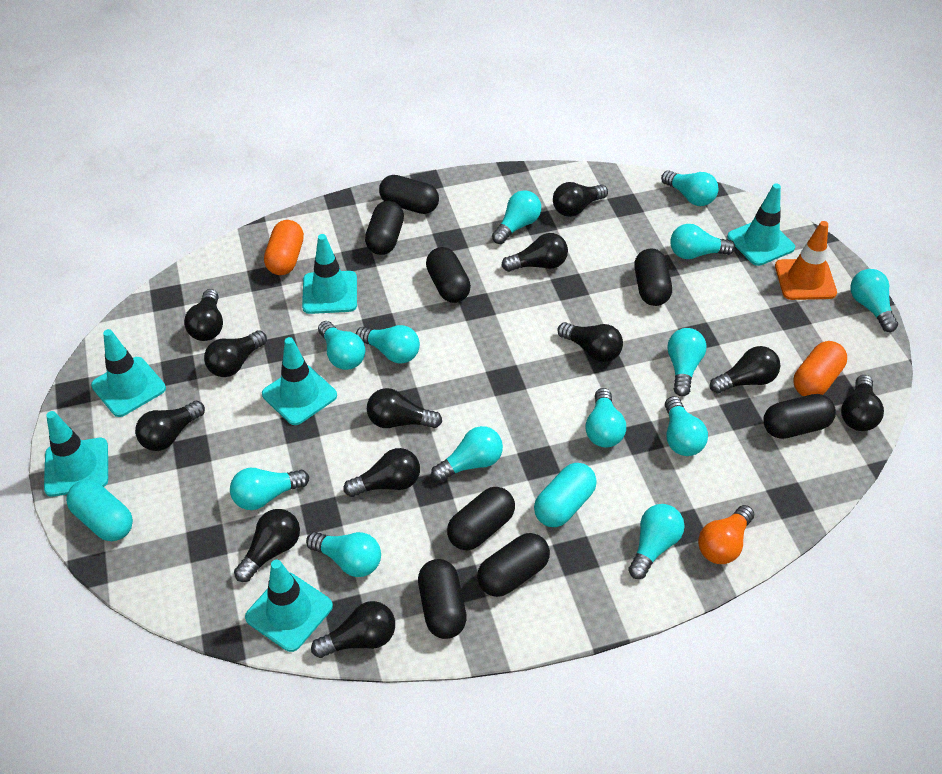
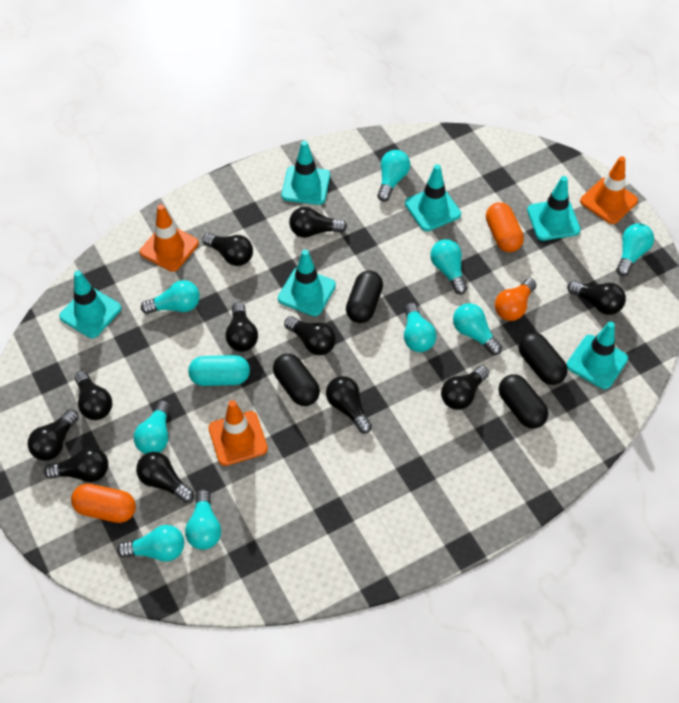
black capsule: [365,201,404,255] [379,175,439,214] [418,559,467,639] [426,247,471,303] [447,487,515,550] [477,533,550,597] [634,249,672,306] [763,394,836,439] = 8 -> [273,354,320,406] [346,271,383,323] [499,374,548,429] [519,333,568,385] = 4
black light bulb: [135,401,205,451] [184,289,223,341] [204,330,267,377] [234,509,300,582] [311,601,395,658] [344,448,420,497] [367,388,442,428] [502,233,568,272] [553,182,608,217] [557,322,623,362] [710,346,780,393] [841,375,884,431] = 12 -> [28,409,79,461] [44,447,108,482] [74,371,112,420] [136,452,194,503] [202,233,253,266] [225,302,258,352] [284,316,336,355] [289,207,347,238] [326,376,372,434] [441,366,489,410] [567,281,626,315] = 11
orange traffic cone: [775,221,837,300] = 1 -> [140,204,199,272] [208,400,268,466] [580,156,638,224] = 3
turquoise capsule: [66,480,133,541] [534,463,597,527] = 2 -> [188,355,250,386] = 1
turquoise light bulb: [230,468,309,510] [306,532,381,577] [318,321,365,370] [356,325,420,363] [431,426,503,482] [492,190,541,244] [585,388,626,448] [628,504,685,579] [661,170,718,206] [665,396,708,456] [667,328,706,396] [670,224,735,259] [850,269,898,332] = 13 -> [117,525,184,562] [134,400,170,454] [141,280,200,314] [185,490,221,550] [377,150,410,202] [404,303,437,352] [430,239,467,295] [453,303,502,355] [616,223,654,276] = 9

